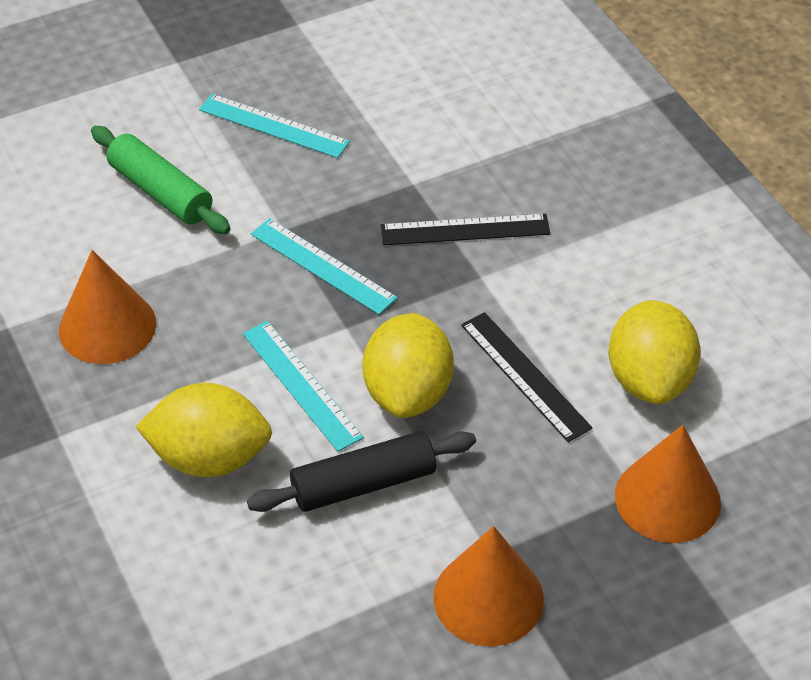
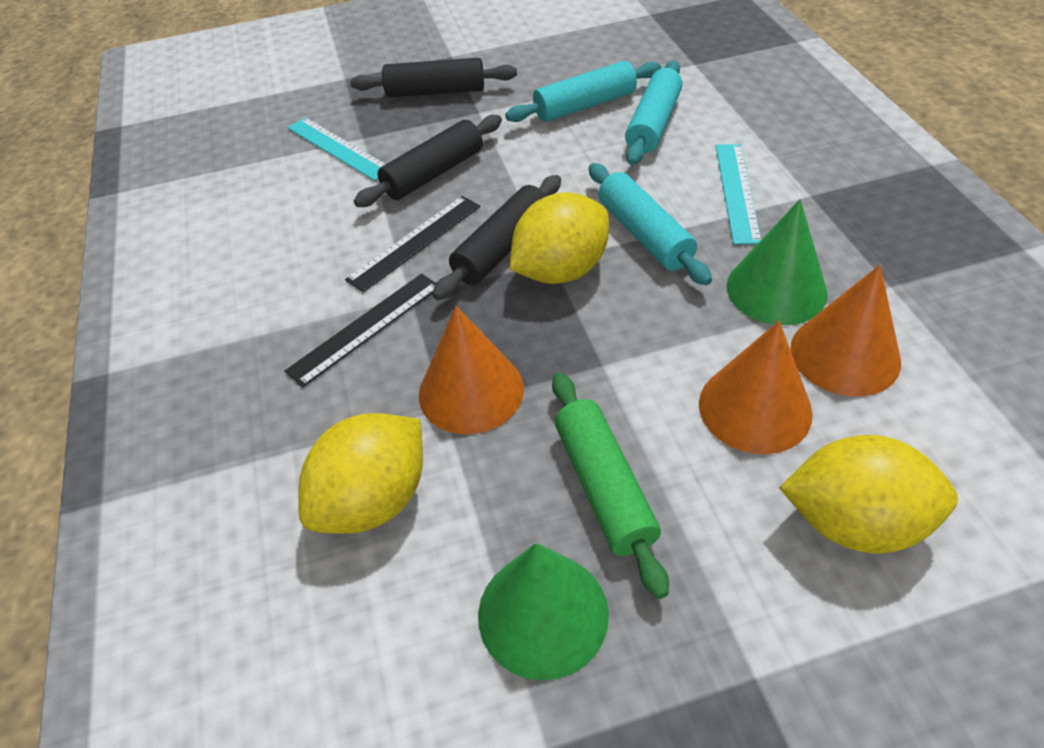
black rolling pin: [247,431,476,512] = 1 -> [350,58,517,97] [354,115,502,207] [432,175,561,300] = 3
green cone: none = 0 -> [478,543,609,681] [726,199,828,325] = 2
turquoise rolling pin: none = 0 -> [505,61,661,122] [589,163,712,286] [625,61,682,165] = 3
turquoise ruler: [199,94,350,158] [243,321,364,452] [251,218,398,315] = 3 -> [288,117,386,181] [716,144,761,245] = 2

